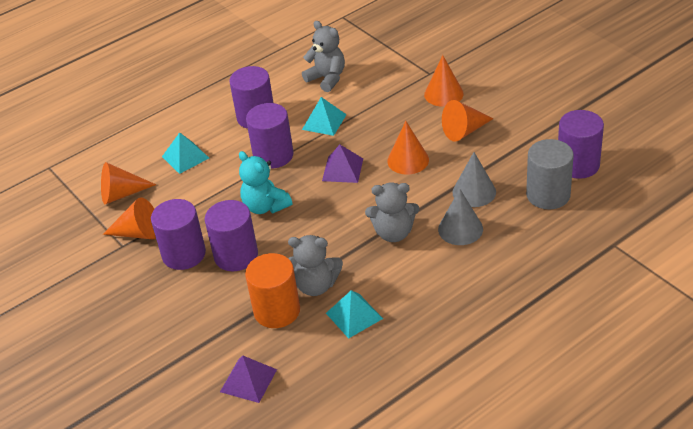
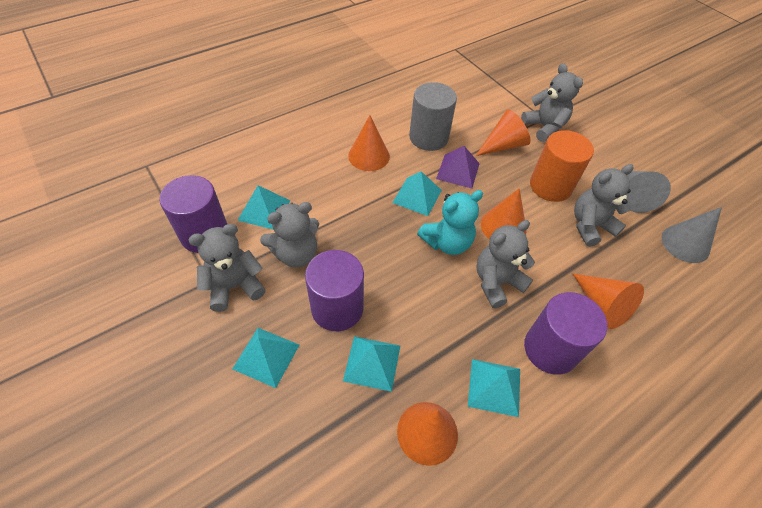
grey teddy bear: [288,235,343,296] [302,21,345,92] [365,182,419,242] = 3 -> [189,224,266,312] [260,202,319,267] [476,220,535,308] [521,63,583,142] [574,164,634,247] = 5
purple cylinder: [151,199,206,270] [205,200,258,271] [229,66,274,129] [246,103,293,169] [558,110,604,179] = 5 -> [159,175,227,253] [305,250,364,331] [524,292,607,375] = 3
purple pyramid: [220,355,277,403] [322,145,363,183] = 2 -> [436,146,480,188] = 1
turquoise pyramid: [162,132,209,174] [302,97,347,136] [326,290,383,338] = 3 -> [232,328,299,388] [237,185,290,229] [343,336,400,392] [392,171,442,216] [468,359,520,417] = 5

